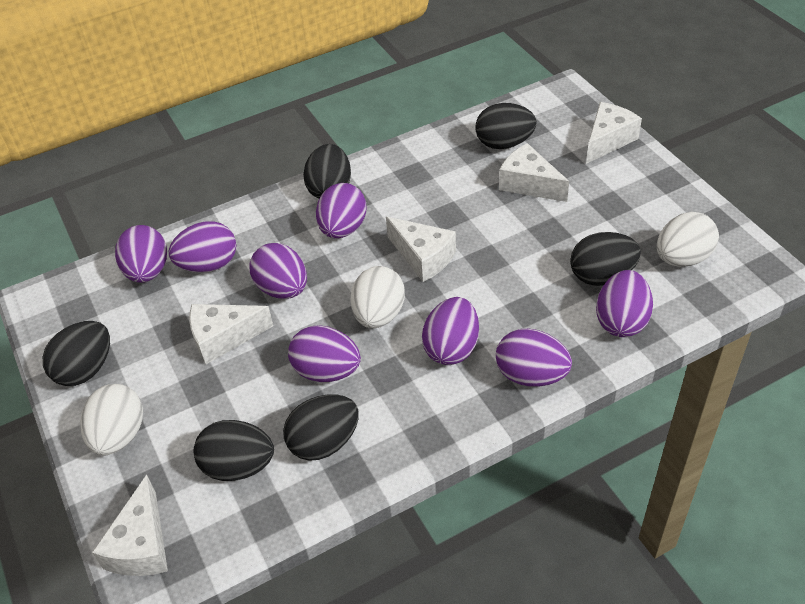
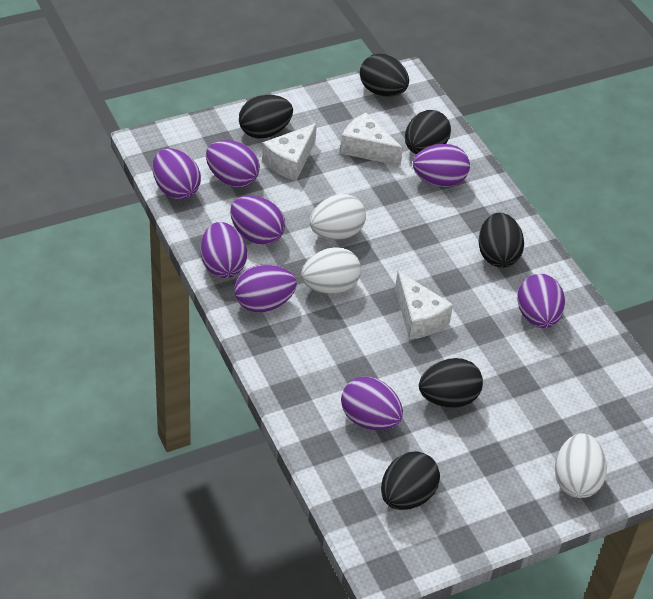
white cheese: [92,475,168,576] [189,304,273,365] [386,217,456,282] [499,143,569,202] [586,102,642,164] = 5 -> [262,123,317,181] [340,113,403,166] [395,271,453,340] = 3

